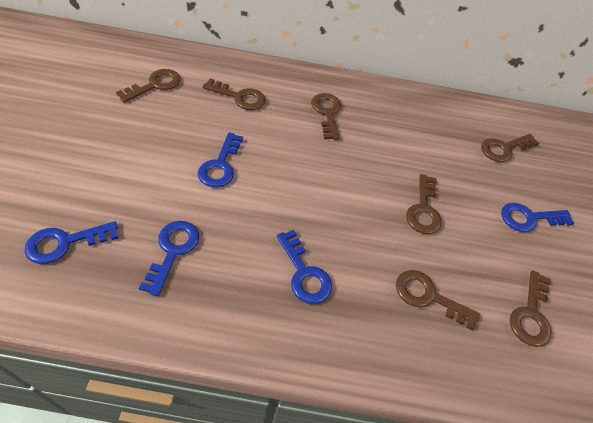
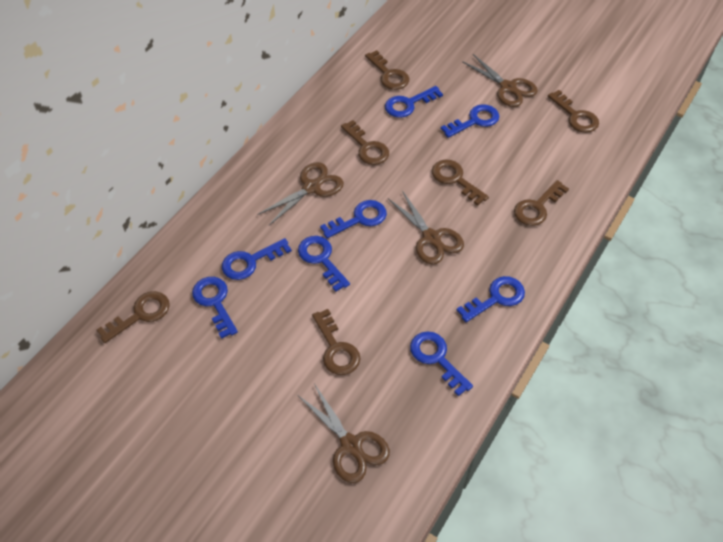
blue key: [25,221,118,264] [139,221,199,296] [198,133,243,188] [277,230,332,304] [501,203,574,232] = 5 -> [192,277,238,339] [222,238,292,280] [298,236,350,292] [320,200,387,239] [385,86,443,118] [410,331,473,396] [441,104,500,138] [457,276,525,322] = 8
brown scissors: none = 0 -> [257,162,344,225] [298,383,390,483] [388,190,464,265] [462,54,538,107] = 4

